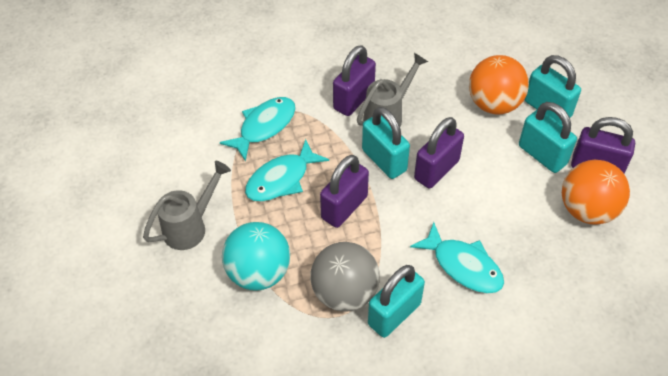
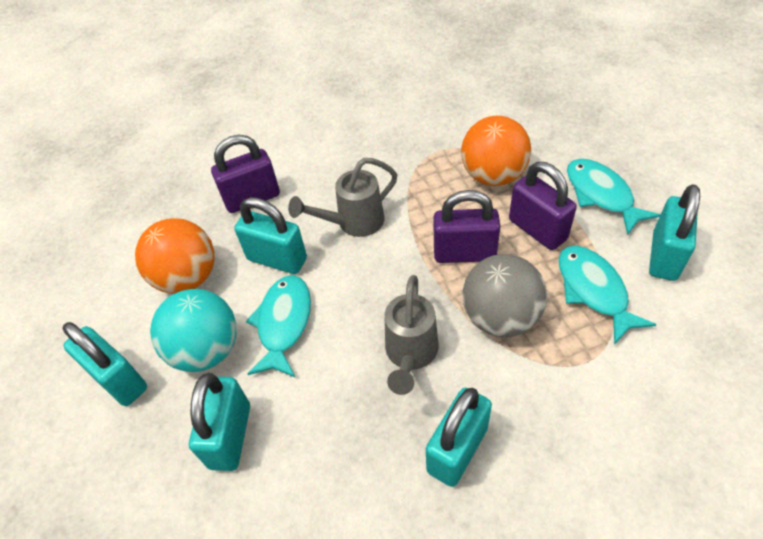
purple padlock: [320,155,369,228] [333,45,376,116] [414,117,464,189] [571,117,635,173] = 4 -> [211,135,280,213] [434,190,500,263] [509,162,577,250] = 3
turquoise padlock: [362,107,410,179] [368,265,425,338] [519,102,577,173] [524,55,581,125] = 4 -> [62,322,147,406] [189,373,250,471] [234,197,307,274] [426,388,492,487] [649,184,700,281] = 5

